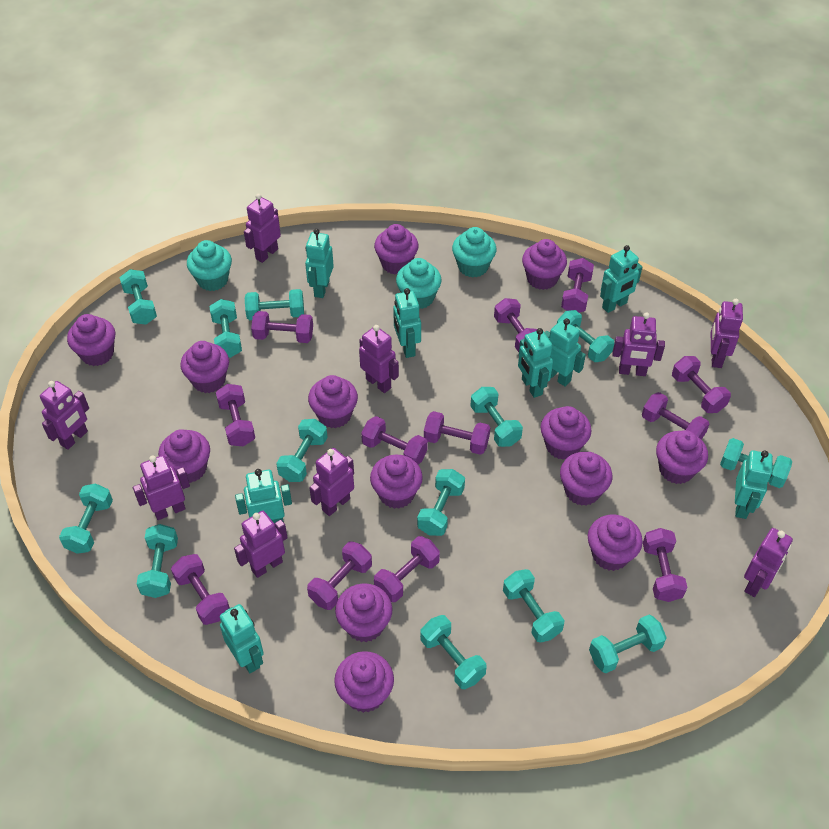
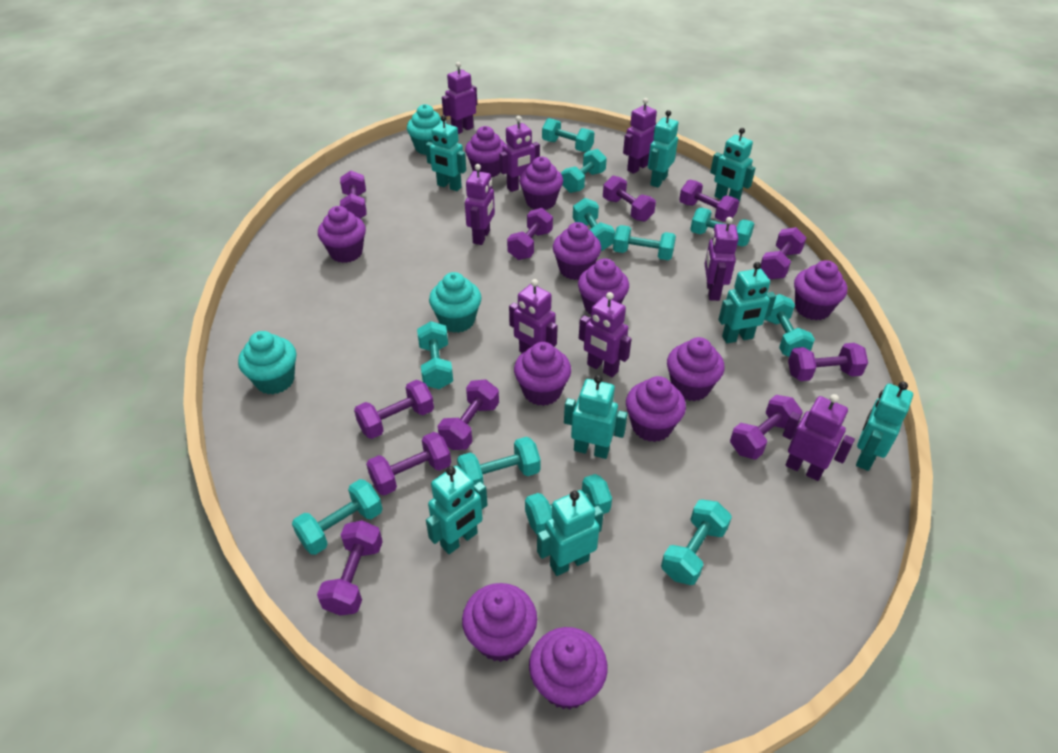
purple cupcake: [67,314,115,366] [158,429,210,483] [181,341,229,393] [308,375,358,428] [334,651,394,713] [335,583,392,642] [370,455,423,509] [374,224,419,275] [522,239,567,290] [541,406,592,460] [560,452,612,506] [588,515,643,571] [656,430,708,484] = 13 -> [318,206,366,263] [462,583,537,662] [465,126,505,178] [514,342,571,406] [519,157,563,210] [529,627,608,709] [553,222,601,280] [578,258,629,314] [626,376,686,442] [667,337,724,401] [794,260,847,320] = 11
purple dumbbell: [171,554,230,625] [216,384,255,446] [251,311,313,343] [307,541,372,610] [361,416,428,464] [374,536,440,602] [424,411,490,455] [494,298,537,352] [561,258,594,312] [642,392,709,440] [643,528,688,602] [672,356,731,413] = 12 -> [317,520,383,616] [340,171,367,219] [354,380,434,439] [366,432,451,496] [437,379,499,450] [507,208,553,260] [603,176,656,222] [679,180,739,222] [730,395,803,460] [760,227,807,279] [788,343,868,381] = 11
purple robot: [40,381,89,450] [133,455,190,520] [234,511,288,578] [244,194,281,263] [309,448,354,516] [359,325,399,393] [613,312,665,376] [711,299,743,368] [744,528,793,597] = 9 -> [442,62,477,134] [465,164,495,245] [499,116,540,192] [509,279,558,353] [579,292,632,377] [623,98,657,174] [705,217,738,301] [783,394,855,481] = 8
turquoise dumbbell: [59,483,113,554] [119,269,157,325] [137,524,178,598] [209,299,242,358] [245,289,304,320] [276,419,328,482] [417,469,465,536] [420,615,486,689] [470,387,523,447] [503,569,564,643] [557,310,614,362] [589,615,667,673] [720,438,792,488] = 13 -> [292,479,383,555] [417,321,453,389] [457,437,541,485] [525,474,612,534] [542,118,594,152] [561,149,607,193] [573,198,615,251] [613,225,676,260] [661,499,732,585] [690,208,754,247] [764,294,815,357] = 11

